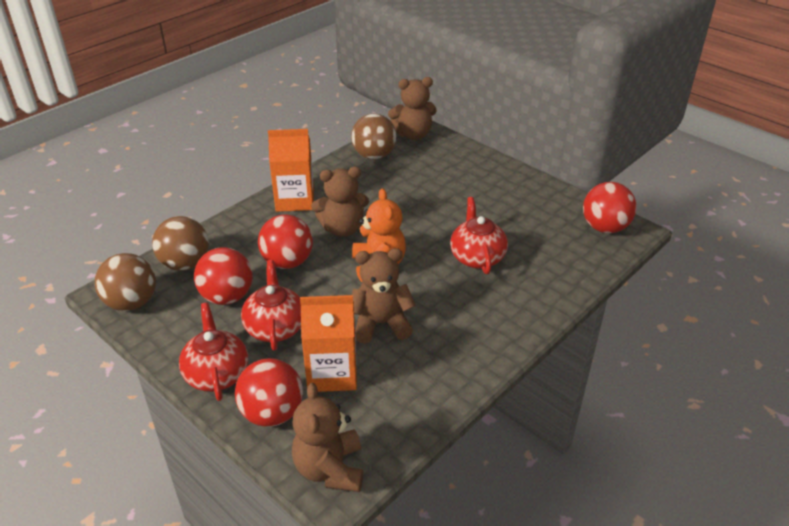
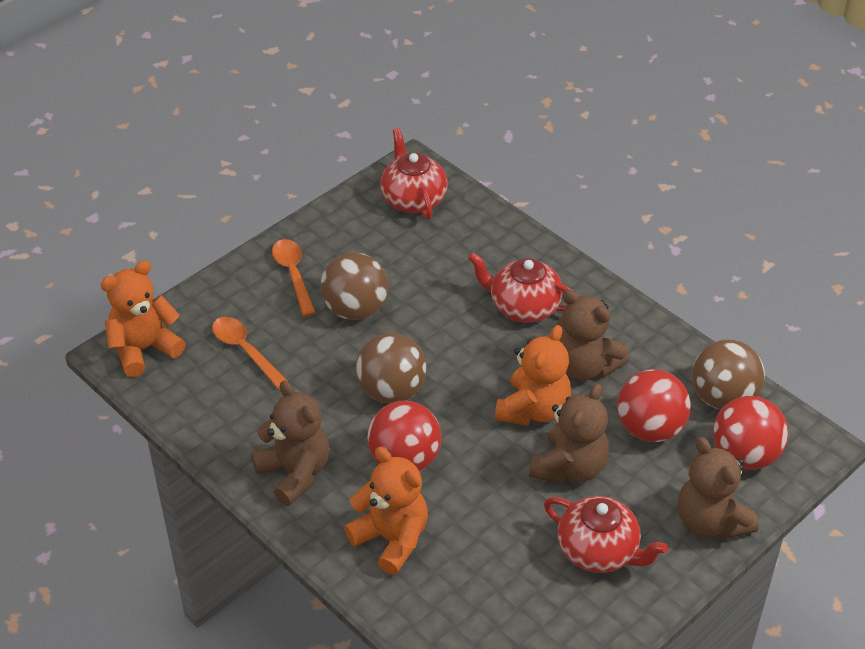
orange carton: [268,129,314,212] [300,295,357,392] = 2 -> none = 0
orange spoon: none = 0 -> [212,317,289,389] [272,239,316,317] = 2
orange teddy bear: [352,188,406,282] = 1 -> [101,260,186,377] [344,447,428,575] [495,325,571,426] = 3
red ball: [194,247,253,305] [235,358,303,427] [258,214,313,269] [583,182,637,233] = 4 -> [367,401,442,472] [617,370,691,442] [713,396,788,470] = 3

